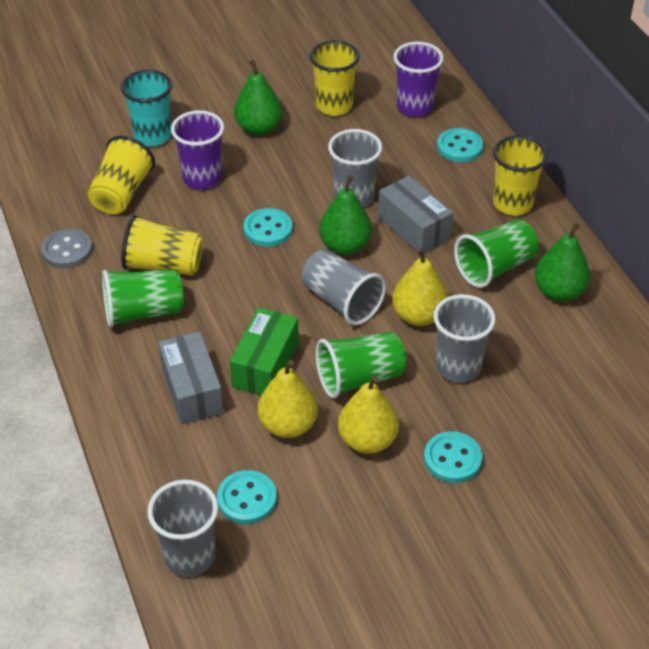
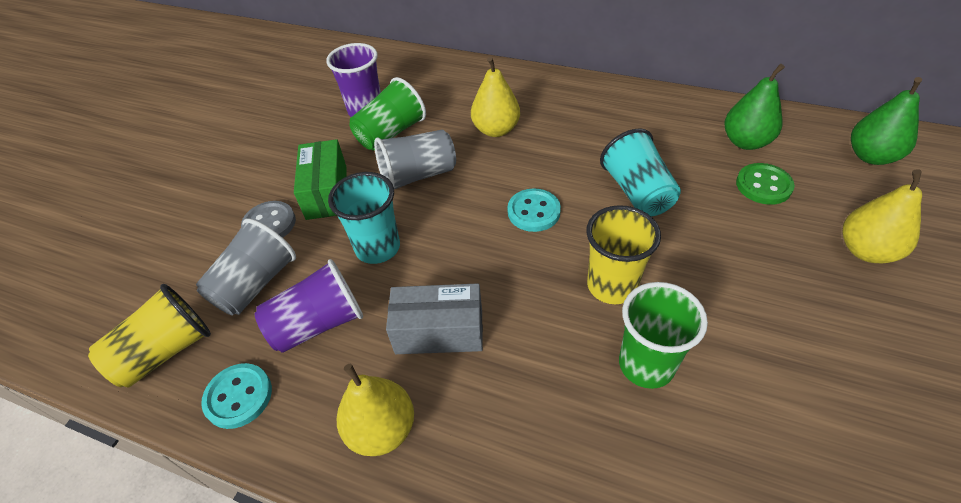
green button: none = 0 -> [736,163,795,205] = 1
green cup: [102,269,183,328] [316,331,406,399] [454,219,538,288] = 3 -> [349,77,426,151] [619,282,708,389] = 2
green pear: [234,59,282,136] [319,175,372,255] [534,222,590,302] = 3 -> [725,64,785,150] [851,77,922,165] = 2
grey box: [158,331,224,425] [378,175,453,253] = 2 -> [386,283,483,354] = 1
grey cup: [147,480,218,577] [302,249,386,325] [328,129,382,207] [433,294,496,383] = 4 -> [196,219,296,316] [374,130,456,189] = 2
turquoise button: [217,470,277,524] [244,208,293,247] [424,431,482,483] [437,128,483,162] = 4 -> [201,363,272,429] [507,188,561,232] = 2
turquoise cup: [121,69,172,147] = 1 -> [328,172,400,264] [600,129,681,217] = 2
yellow cup: [88,136,155,214] [121,215,203,276] [310,40,360,116] [493,135,548,216] = 4 -> [88,284,211,388] [586,205,661,304] = 2

